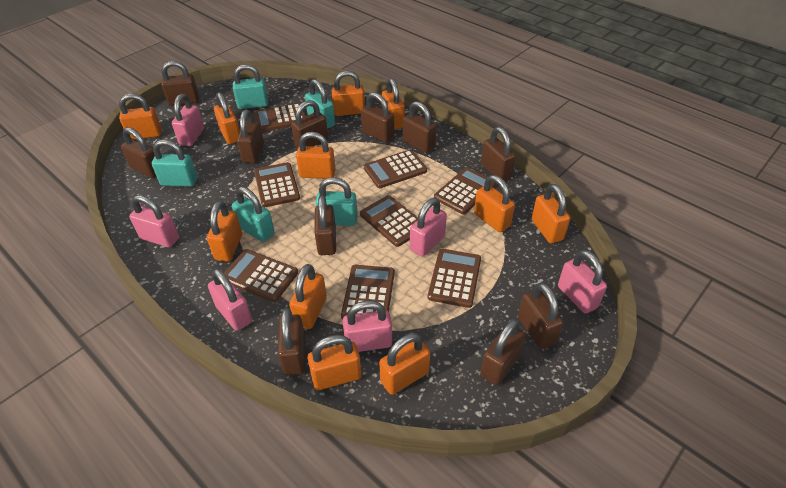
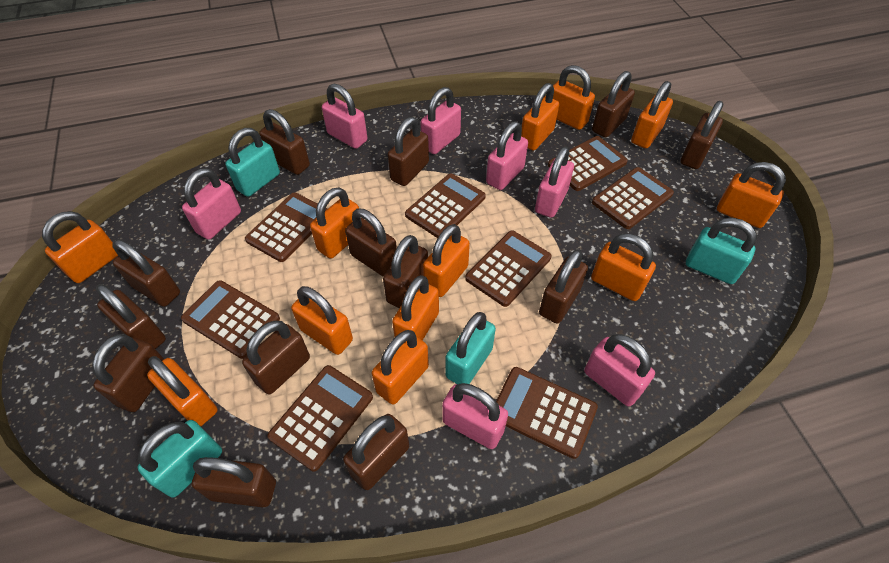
brown padlock: [121,127,156,178] [161,61,199,106] [237,110,264,163] [278,308,305,375] [291,100,328,148] [315,195,336,255] [361,92,394,143] [403,101,436,153] [480,319,526,385] [481,127,516,181] [518,283,564,349] = 11 -> [92,334,164,412] [96,284,166,349] [112,240,180,307] [192,457,276,507] [242,321,310,395] [259,109,310,175] [343,414,409,490] [345,209,397,277] [383,235,428,308] [388,117,429,186] [539,249,588,324] [592,71,635,137] [680,101,723,169] = 13
orange padlock: [119,93,162,139] [207,201,242,261] [214,92,240,144] [289,264,327,329] [296,132,336,179] [307,335,362,390] [331,71,365,116] [379,333,430,395] [382,78,405,130] [474,175,515,232] [532,184,570,243] = 11 -> [42,211,118,283] [147,356,218,426] [291,286,353,355] [310,187,359,259] [372,330,429,405] [392,275,439,341] [423,224,470,297] [521,83,559,151] [553,65,595,130] [591,234,656,301] [631,81,673,148] [717,162,786,228] = 12
pink padlock: [129,195,179,247] [172,94,204,146] [208,268,252,331] [343,300,392,352] [410,198,447,257] [558,250,607,314] = 6 -> [182,168,241,240] [322,84,367,149] [421,87,461,154] [442,383,508,449] [486,121,528,190] [535,146,574,218] [584,334,655,406] = 7
turquoise padlock: [152,139,197,187] [232,187,275,242] [233,64,268,109] [305,79,335,129] [316,177,358,226] = 5 -> [137,420,222,498] [225,128,280,197] [445,312,496,384] [686,218,757,284] = 4

